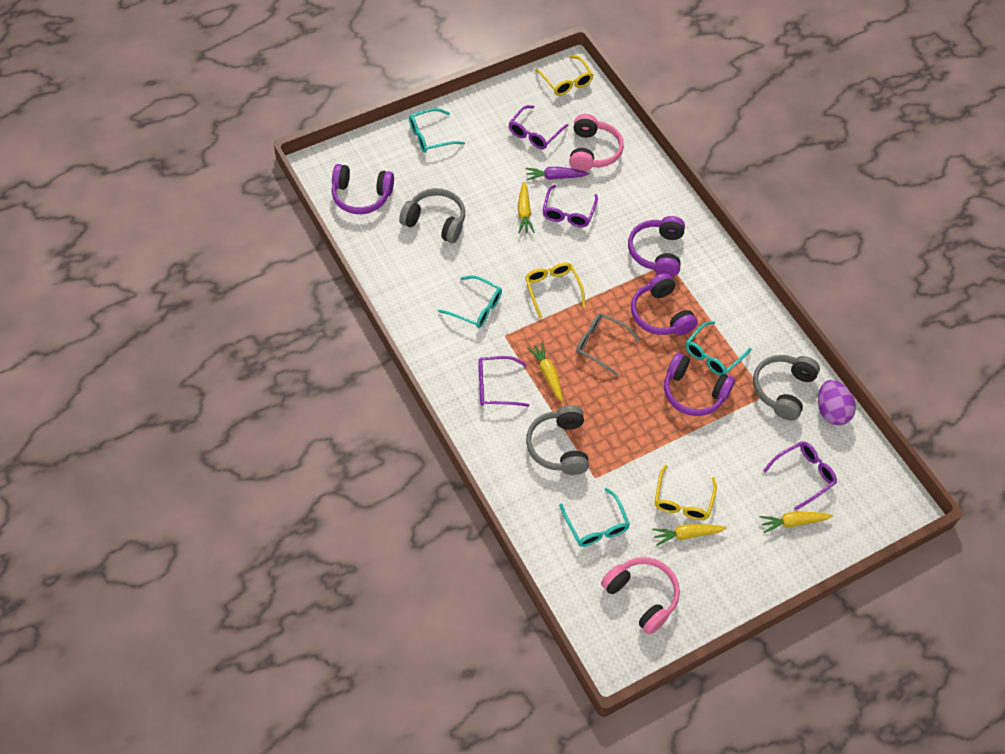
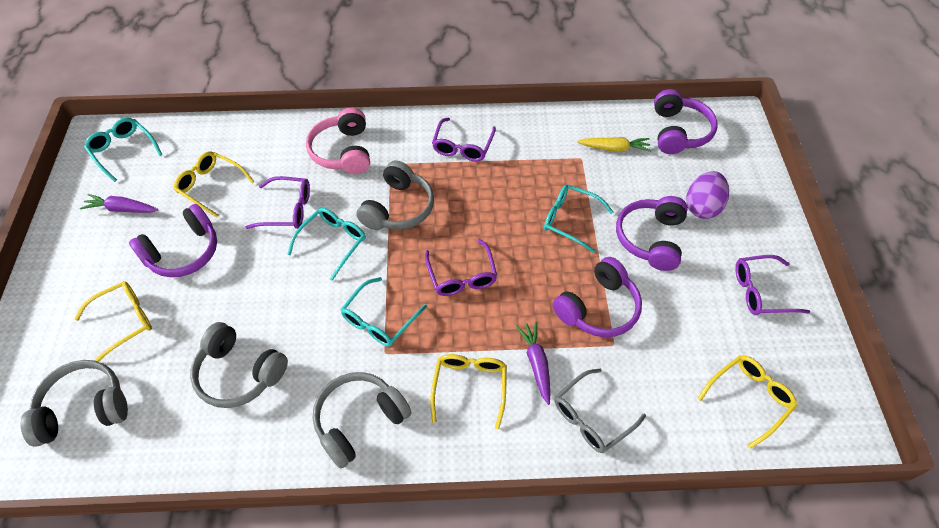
grey headphones: [399,188,465,243] [526,405,589,475] [753,355,820,421] = 3 -> [20,360,128,447] [190,322,288,408] [313,372,411,468] [356,161,434,230] = 4
pink headphones: [569,114,624,171] [601,557,680,634] = 2 -> [306,108,370,174] = 1
purple carrot: [526,167,589,180] = 1 -> [80,194,158,213] [516,321,550,405] = 2
yellow carrot: [518,182,535,233] [527,342,563,401] [652,524,727,546] [759,512,833,533] = 4 -> [577,137,651,152] = 1
yellow glasses: [525,262,585,319] [535,56,593,96] [655,465,717,520] = 3 -> [74,281,152,362] [174,151,255,217] [430,354,507,429] [697,355,797,449] = 4

